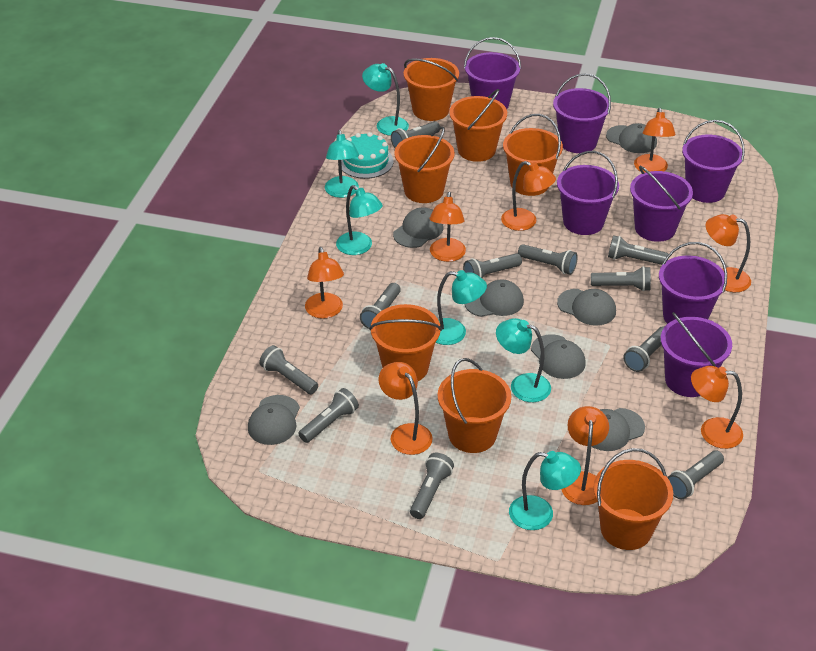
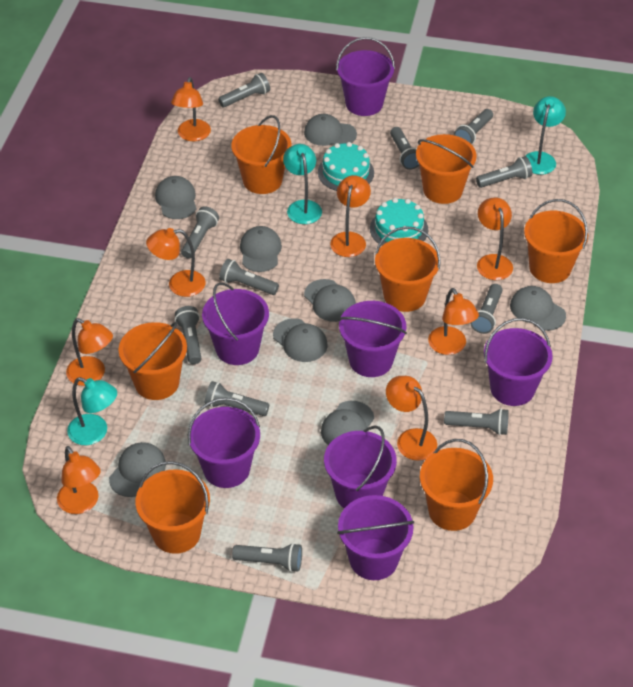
grey cap: [248,395,300,445] [393,208,444,248] [465,279,524,317] [531,334,586,379] [557,289,616,326] [591,408,645,451] [606,123,657,153] = 7 -> [109,442,166,497] [155,176,197,219] [240,226,282,272] [273,318,328,362] [304,114,357,146] [304,279,356,322] [321,401,374,445] [510,286,566,331] = 8
turquoise cake: [341,132,394,179] = 1 -> [318,142,374,191] [370,198,428,246] = 2
turquoise lamp: [325,130,359,198] [336,185,383,255] [362,63,409,136] [436,270,487,345] [496,318,551,402] [509,451,581,530] = 6 -> [67,377,117,445] [283,144,322,224] [525,96,566,175] = 3

